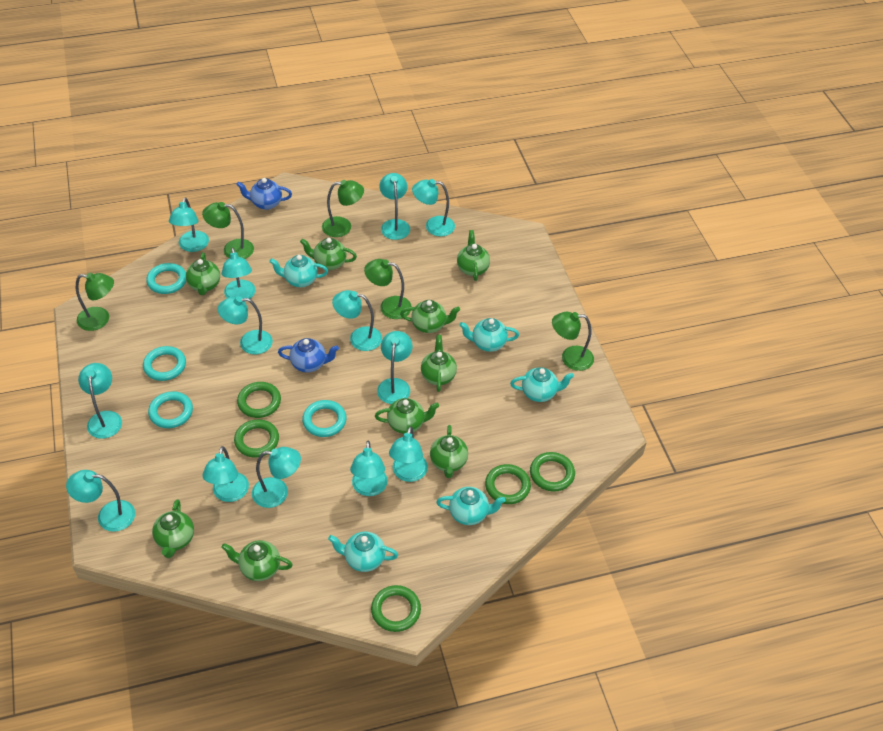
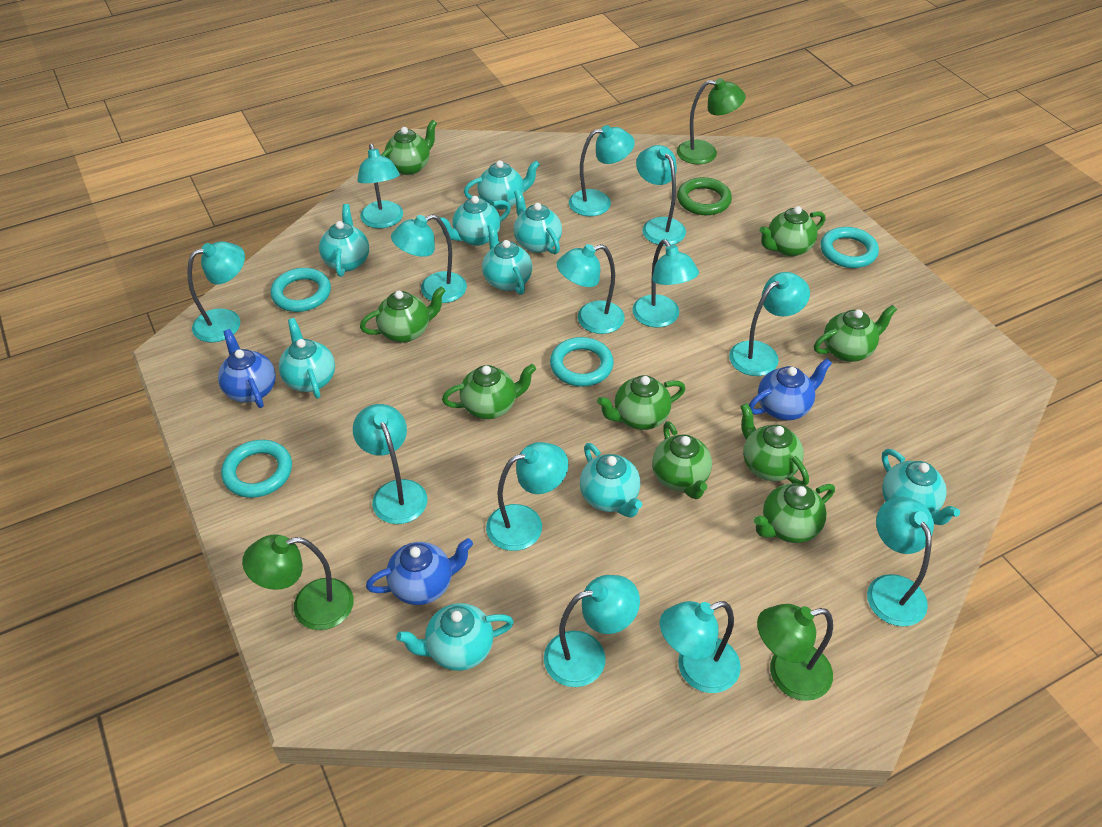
blue teapot: [236,178,292,210] [278,338,339,372] = 2 -> [218,329,276,408] [366,538,473,605] [749,359,832,420] = 3
green lamp: [76,273,114,331] [202,202,254,259] [322,180,364,237] [364,259,412,319] [552,312,594,371] = 5 -> [242,534,354,630] [677,78,746,164] [757,604,833,701] = 3
green ring: [234,419,279,458] [237,382,281,418] [371,585,421,632] [485,464,531,504] [530,452,575,492] = 5 -> [677,177,732,215] = 1
turquoise teapot: [269,255,328,287] [328,532,398,572] [436,487,505,525] [459,318,519,352] [510,367,574,402] = 5 -> [279,318,335,398] [319,204,369,277] [396,603,514,671] [437,196,511,246] [464,160,540,210] [482,224,532,295] [514,190,562,254] [580,443,642,518] [882,449,960,525] = 9

